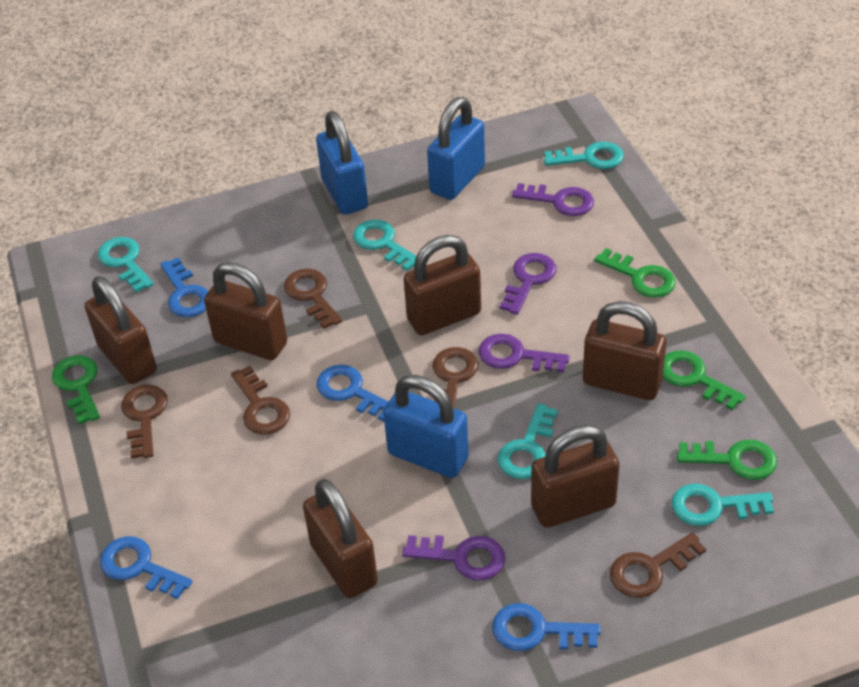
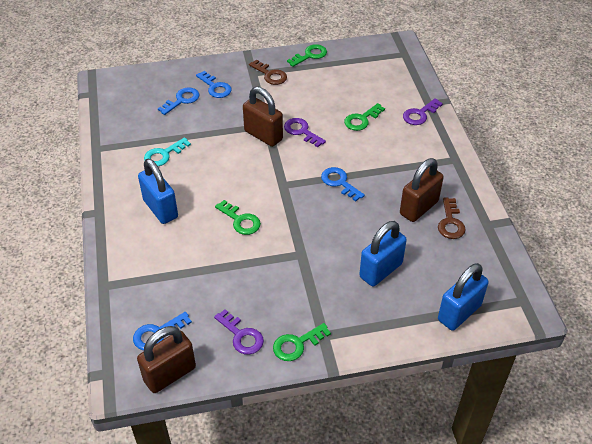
brown key: [121,385,168,459] [231,366,290,435] [284,269,342,329] [432,347,478,409] [610,532,706,598] = 5 -> [249,59,287,85] [438,197,466,239] = 2
brown padlock: [85,276,157,384] [204,262,287,360] [303,479,378,598] [404,235,481,335] [531,425,620,528] [583,301,667,400] = 6 -> [137,326,196,393] [243,87,283,147] [400,158,444,222] = 3
purple key: [402,535,505,580] [479,334,570,372] [500,253,556,315] [512,183,594,216] = 4 -> [214,309,264,355] [284,118,326,147] [403,98,443,125] = 3
turquoise key: [97,237,154,293] [353,220,416,271] [497,403,558,479] [544,142,624,169] [672,483,774,526] = 5 -> [144,137,191,166] = 1

